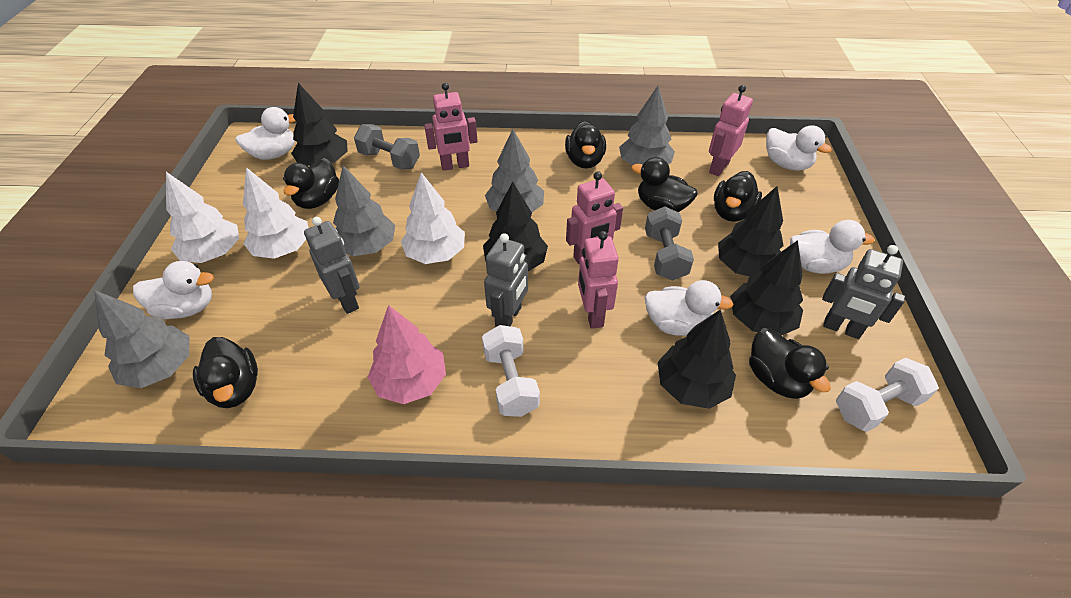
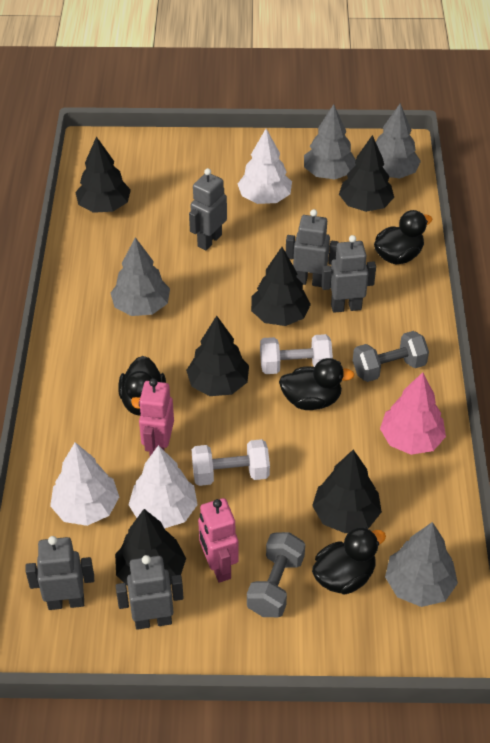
black duck: [193,337,258,408] [283,158,339,209] [565,121,606,168] [631,157,697,212] [714,171,762,222] [749,328,831,399] = 6 -> [118,356,166,416] [279,358,355,410] [312,527,386,595] [374,210,432,264] = 4
black tree: [291,83,348,166] [483,182,548,271] [658,309,736,409] [718,186,784,276] [730,240,803,336] = 5 -> [75,137,131,213] [115,509,186,586] [186,316,249,396] [251,247,311,326] [312,449,382,533] [339,135,394,212] = 6
grey robot: [304,217,360,314] [484,233,528,327] [822,245,905,339] = 3 -> [26,536,94,610] [116,555,184,630] [189,168,227,250] [286,209,339,287] [321,235,376,313] = 5
pink robot: [424,83,478,171] [566,171,623,264] [578,231,619,329] [709,85,753,176] = 4 -> [139,378,174,456] [198,498,239,583] = 2
white duck: [133,261,214,319] [235,107,296,160] [645,280,733,336] [766,125,832,171] [790,220,874,274] = 5 -> none = 0

